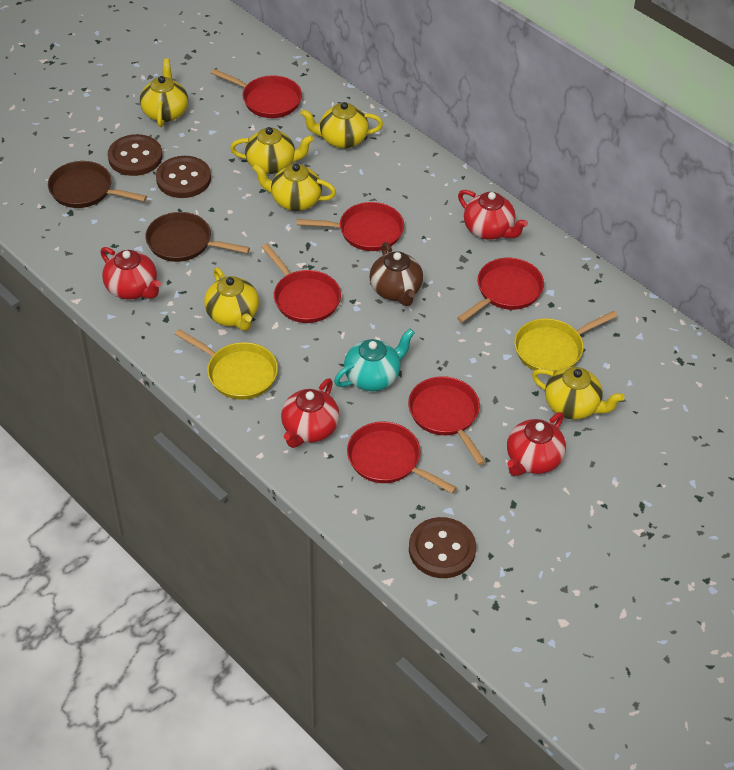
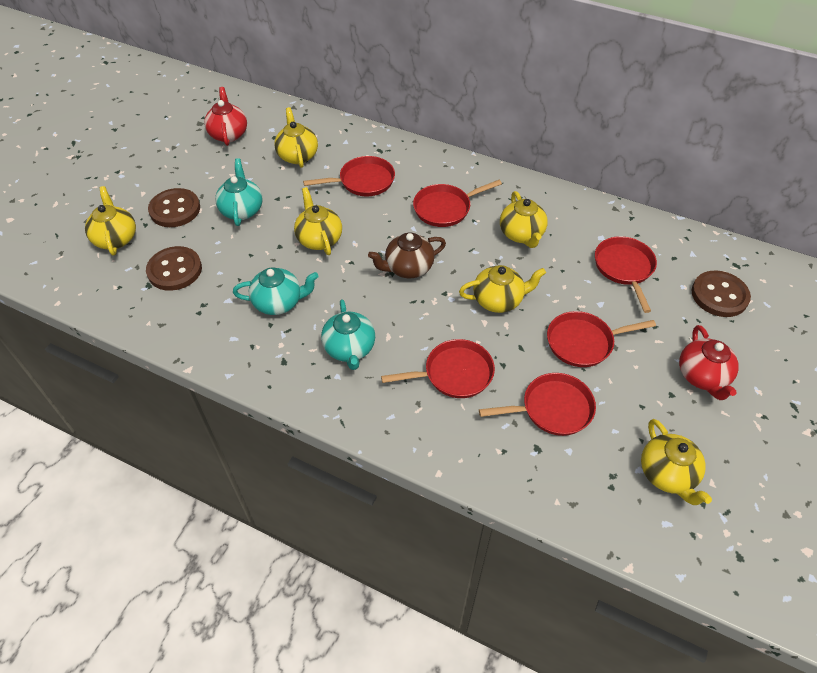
brown pan: [48,161,147,208] [145,212,250,262] = 2 -> none = 0
red teapot: [101,247,161,299] [281,378,339,448] [458,190,528,240] [507,412,566,476] = 4 -> [204,87,247,146] [679,325,739,400] = 2
turquoise teapot: [334,329,415,391] = 1 -> [215,158,263,226] [233,268,319,315] [321,299,375,370] = 3
yellow pan: [175,329,278,400] [514,311,618,372] = 2 -> none = 0

